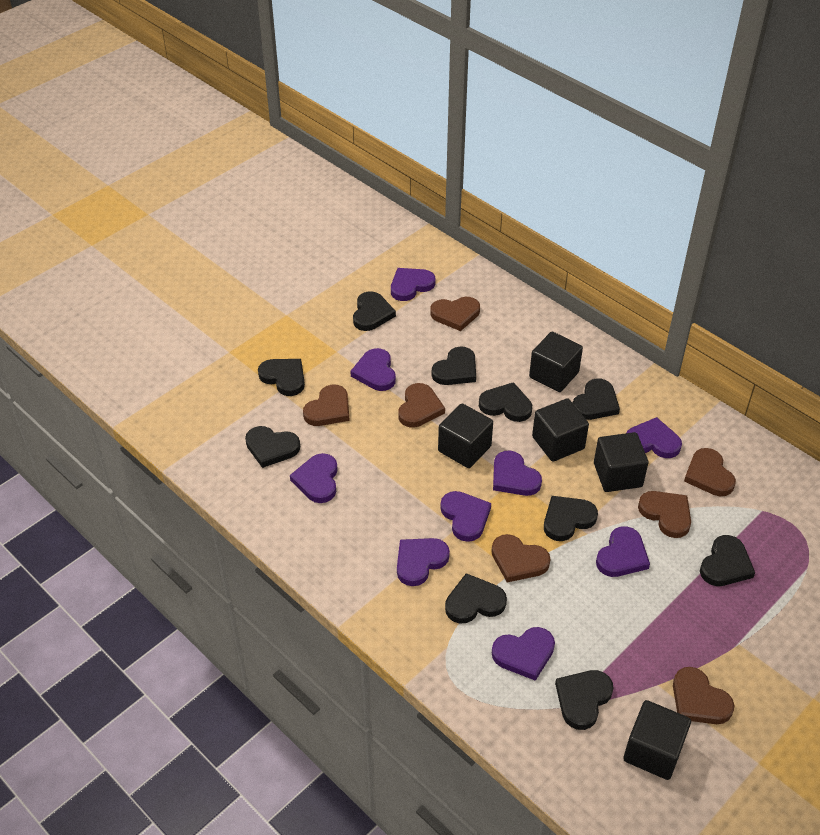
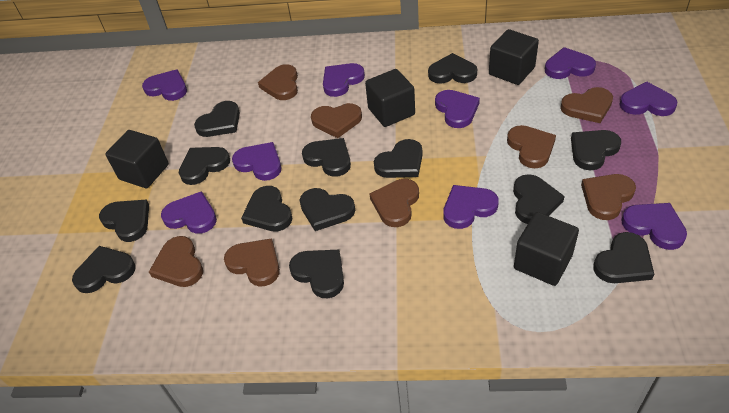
black cube: [438,403,493,468] [529,332,583,392] [532,398,589,462] [594,432,648,492] [623,700,691,780] = 5 -> [105,130,169,188] [365,69,415,127] [489,29,539,85] [514,212,579,286] = 4
black heart: [245,426,300,468] [258,359,305,396] [353,291,396,331] [431,346,476,385] [445,573,507,623] [479,382,532,422] [544,496,598,541] [555,670,613,730] [573,378,620,420] [700,535,755,586] = 10 -> [72,246,136,293] [99,199,149,242] [179,147,230,185] [194,101,240,137] [241,186,292,232] [289,250,344,298] [300,188,355,231] [302,138,351,177] [374,139,423,178] [428,53,477,84] [513,174,565,224] [571,130,621,170] [593,232,654,283] = 13
brown heart: [303,385,350,426] [398,383,445,428] [430,297,480,331] [491,534,550,582] [638,491,691,538] [673,667,734,724] [684,448,736,496] = 7 -> [149,236,203,287] [224,238,280,287] [258,64,298,100] [311,103,362,138] [369,179,419,227] [507,125,556,168] [560,87,613,123] [581,174,636,220] = 8

